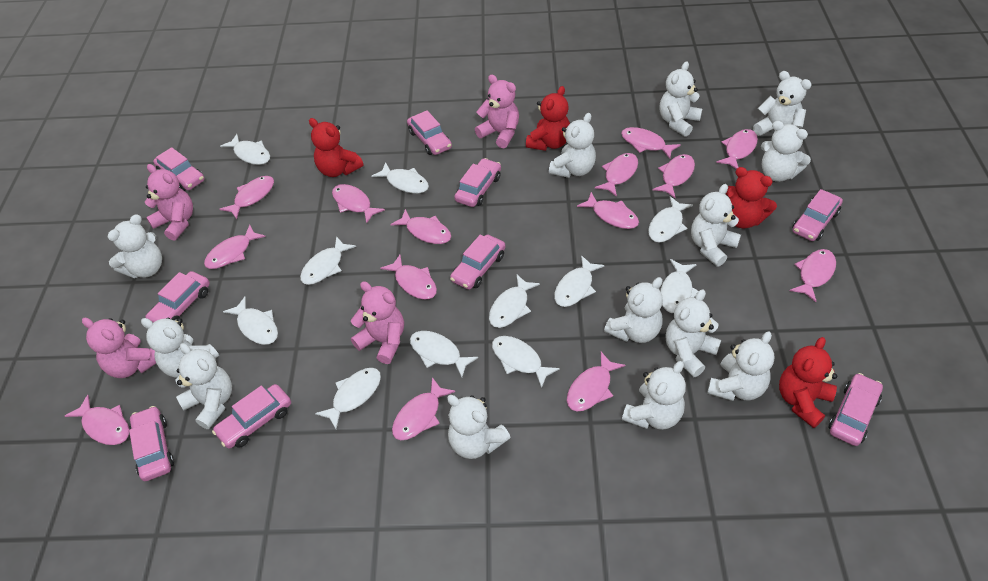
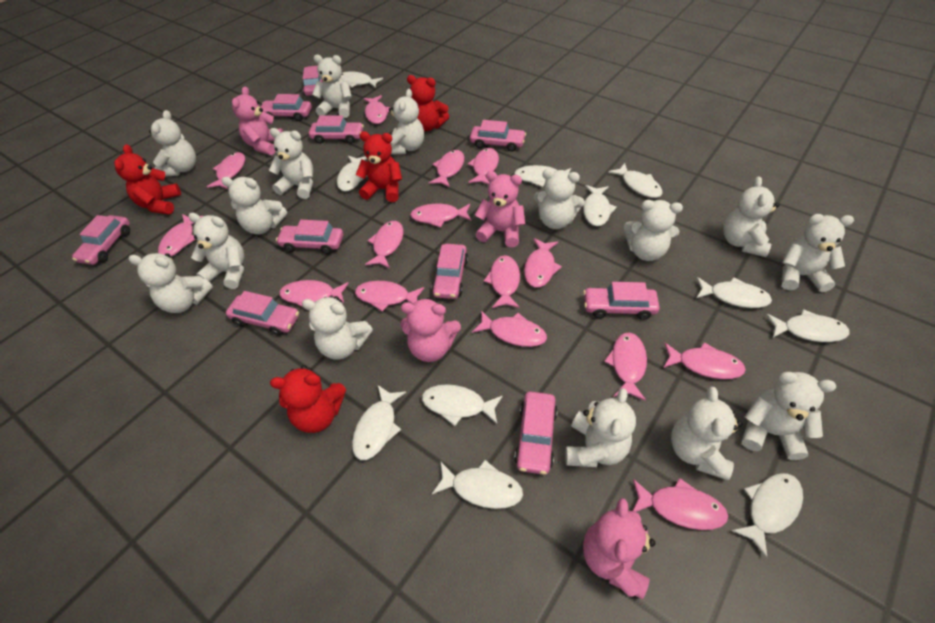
pink car: [129,406,174,481] [145,271,210,323] [153,147,205,191] [212,384,291,449] [407,110,452,155] [450,234,506,290] [454,158,501,207] [792,189,843,241] [828,373,883,446] = 9 -> [72,215,130,265] [226,291,299,336] [261,94,312,121] [276,220,343,254] [302,66,323,96] [309,116,364,144] [432,244,468,299] [470,120,526,152] [514,391,558,475] [583,282,660,320] = 10
pink fish: [65,395,129,445] [204,225,266,269] [220,176,274,219] [332,184,385,224] [380,255,437,299] [391,209,451,244] [392,377,455,440] [567,352,625,411] [577,192,639,229] [595,153,638,197] [621,127,681,159] [653,154,695,198] [716,129,758,169] [790,249,836,302] = 14 -> [158,214,203,257] [207,152,245,189] [279,280,349,308] [355,281,424,312] [363,95,391,124] [365,221,403,268] [410,204,471,227] [429,150,465,188] [468,148,499,185] [472,310,547,347] [484,255,520,308] [524,238,562,288] [604,333,647,401] [633,478,728,530] [663,342,746,379] = 15
white teddy bear: [108,214,162,278] [141,318,219,378] [175,343,232,429] [447,395,511,459] [549,113,596,178] [604,277,663,343] [622,361,686,430] [660,61,702,137] [666,289,721,377] [691,184,741,267] [707,331,774,401] [753,71,812,136] [761,121,811,182] = 13 -> [129,253,213,313] [149,110,196,177] [188,213,244,289] [221,177,287,234] [269,128,313,199] [302,296,373,360] [312,55,352,118] [389,89,424,155] [534,169,585,229] [565,388,636,467] [624,200,683,261] [671,387,742,480] [723,176,780,257] [742,372,836,460] [782,214,854,292] = 15

